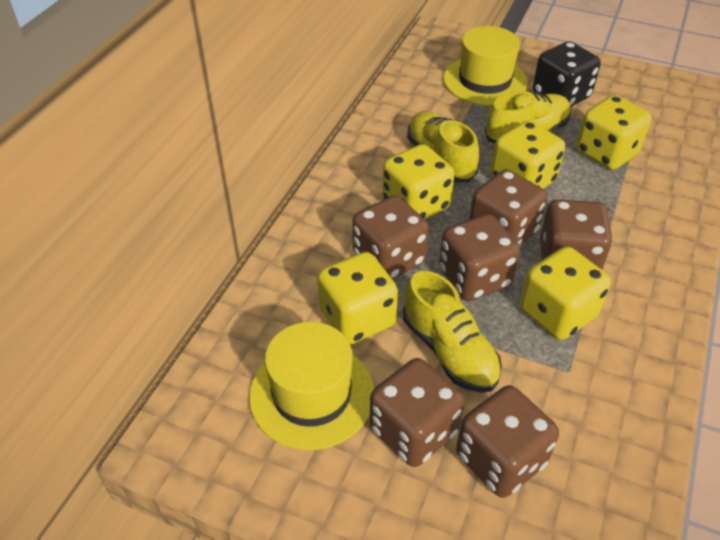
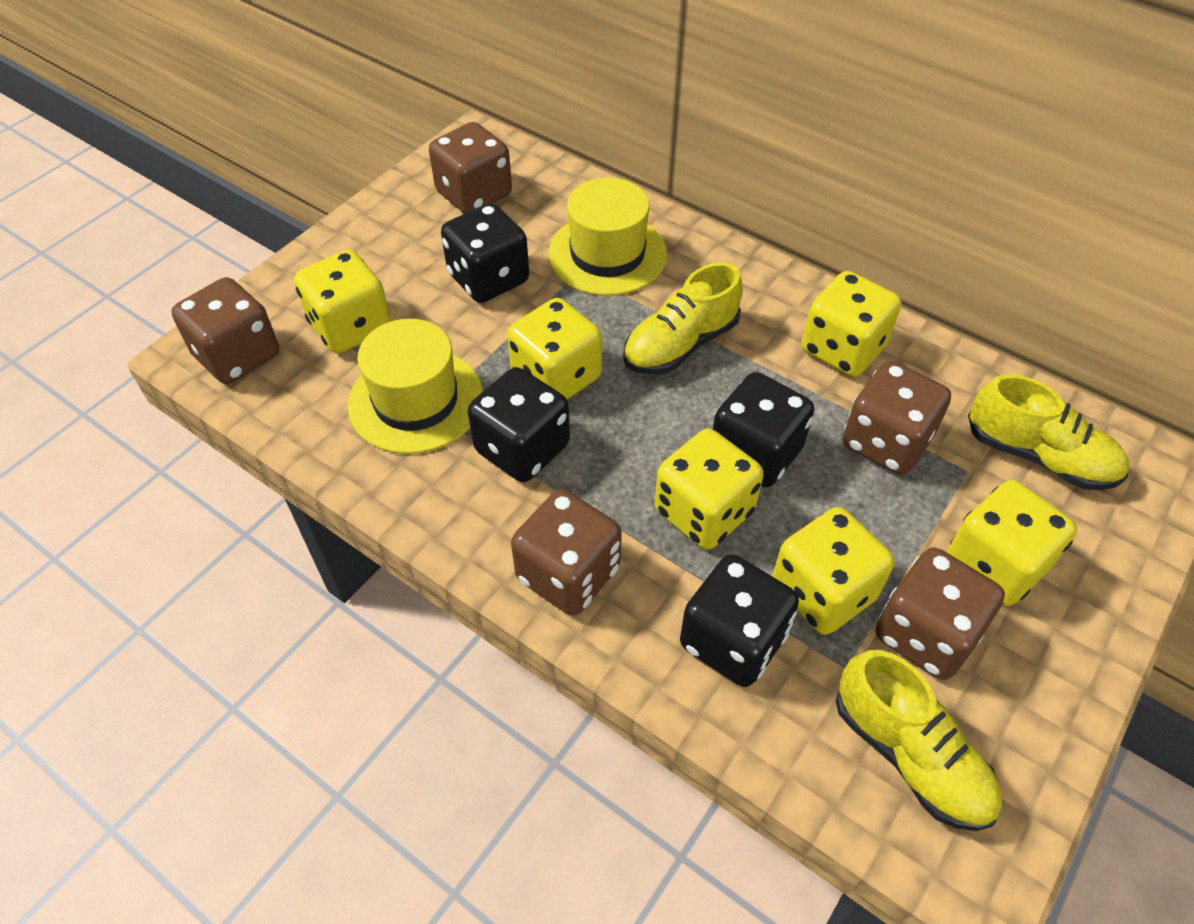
black dice: [533,41,601,107] = 1 -> [441,203,529,303] [468,367,570,482] [680,555,799,687] [713,372,814,487] = 4
brown dice: [352,195,429,280] [370,358,465,467] [439,214,520,301] [456,385,559,498] [469,169,547,247] [540,199,613,270] = 6 -> [171,277,279,384] [429,122,512,213] [511,489,622,616] [843,361,951,475] [876,548,1005,680] = 5
yellow dice: [317,252,398,344] [382,144,455,219] [490,121,565,189] [520,246,611,340] [576,95,652,170] = 5 -> [294,250,391,354] [507,298,602,400] [655,429,764,550] [772,507,895,635] [802,271,902,377] [947,480,1077,606] = 6

